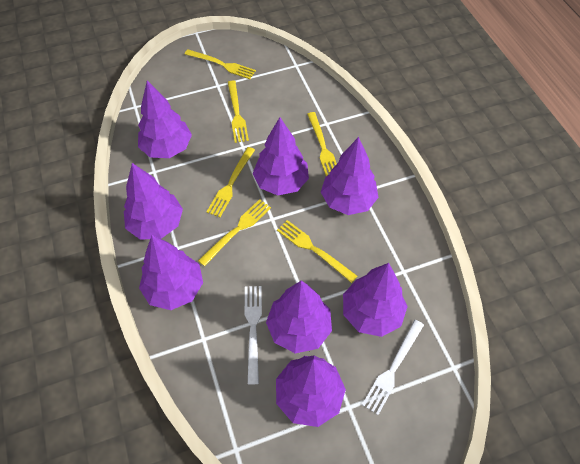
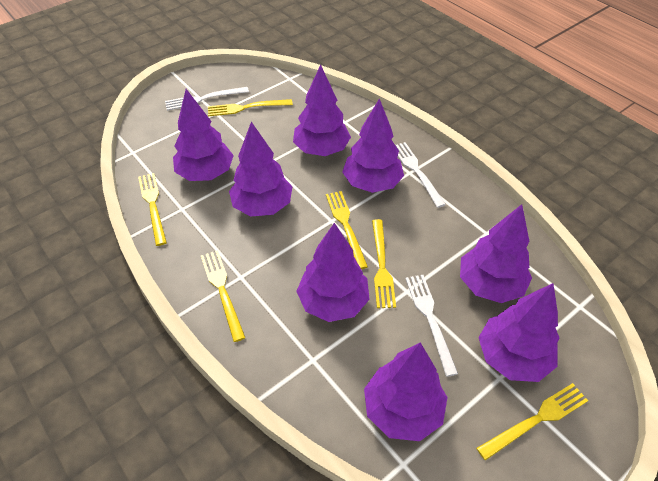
white fork: [245,286,262,385] [362,320,424,415] = 2 -> [165,87,249,111] [395,142,446,208] [405,275,458,377] = 3

